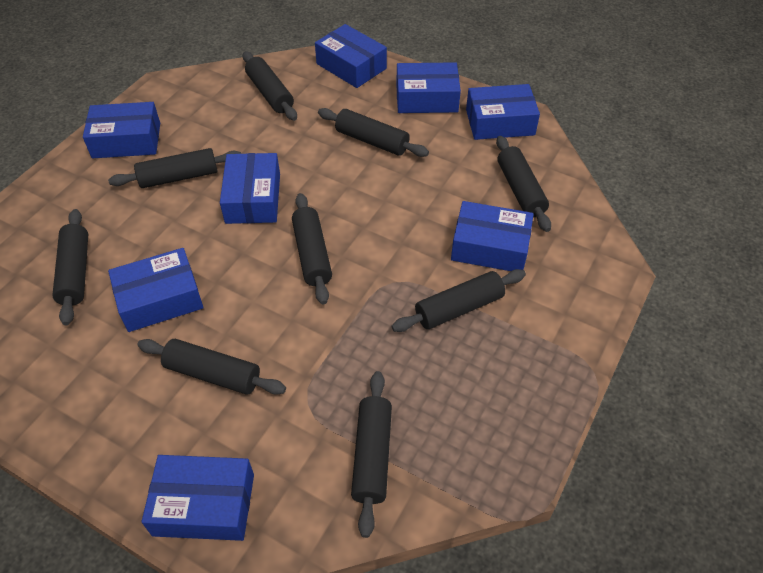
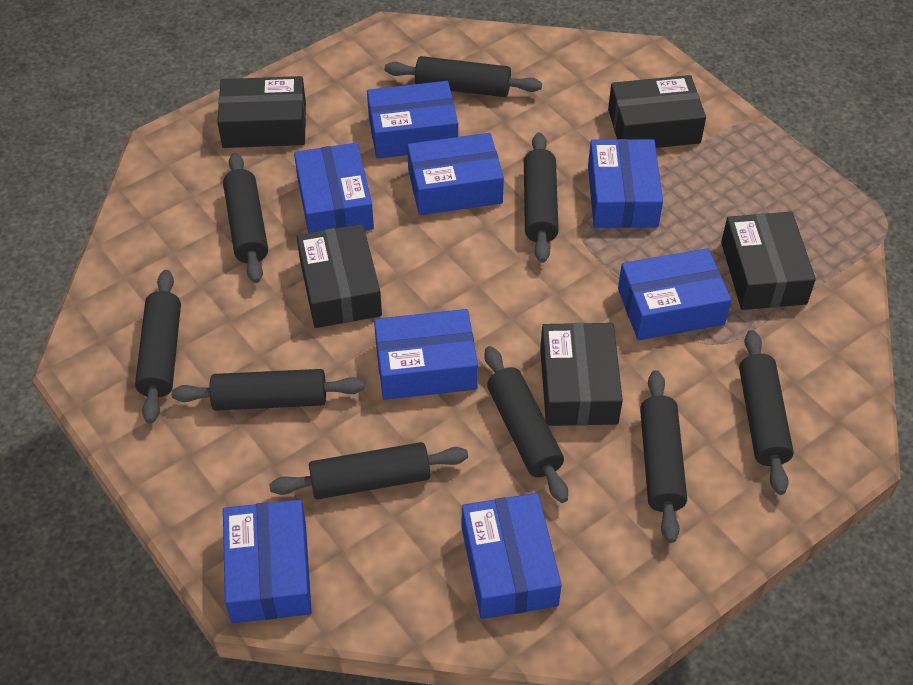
black box: none = 0 -> [217,76,306,148] [297,224,382,328] [540,323,623,426] [608,75,706,148] [721,212,816,310] = 5

